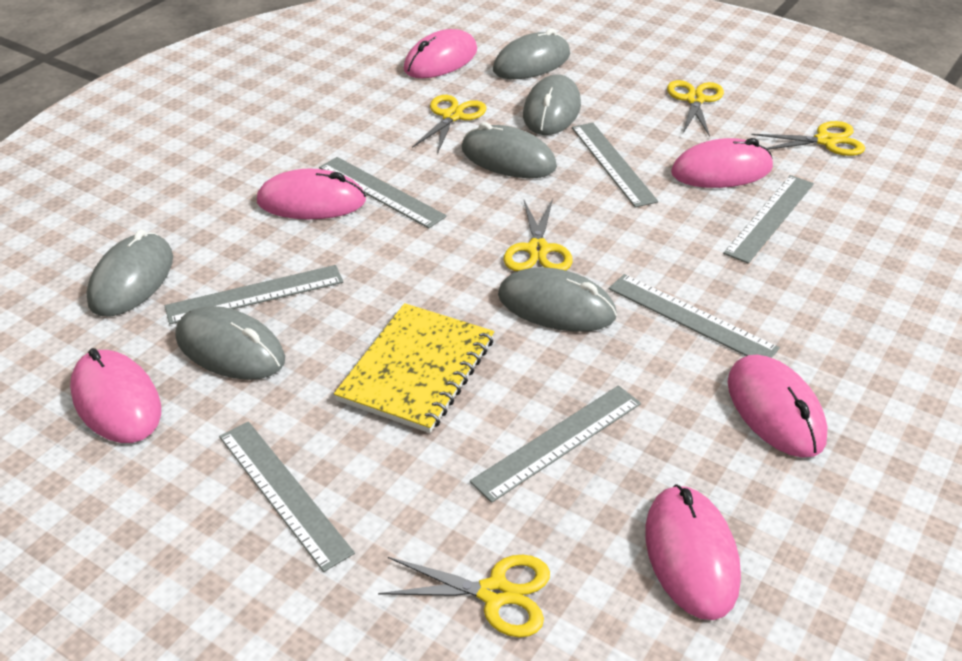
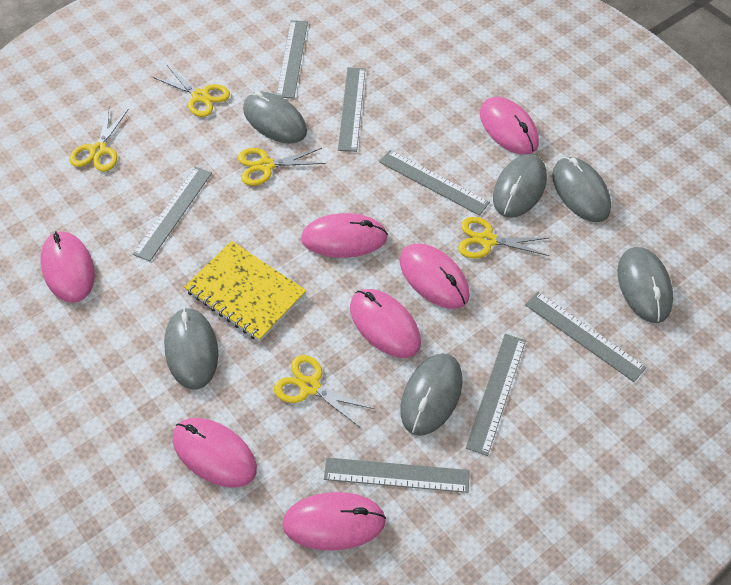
pink mouse: [70,348,161,443] [257,169,366,219] [404,29,477,78] [645,484,741,620] [671,138,773,188] [728,355,828,458] = 6 -> [40,231,95,303] [173,418,257,487] [282,492,386,550] [301,213,388,258] [350,289,421,358] [400,243,470,309] [480,97,539,155] = 7

